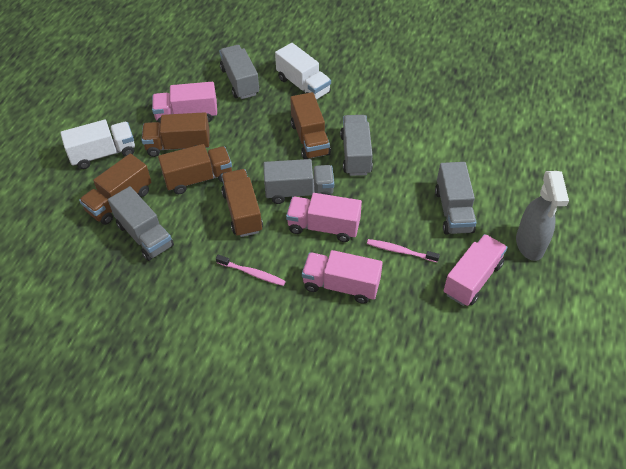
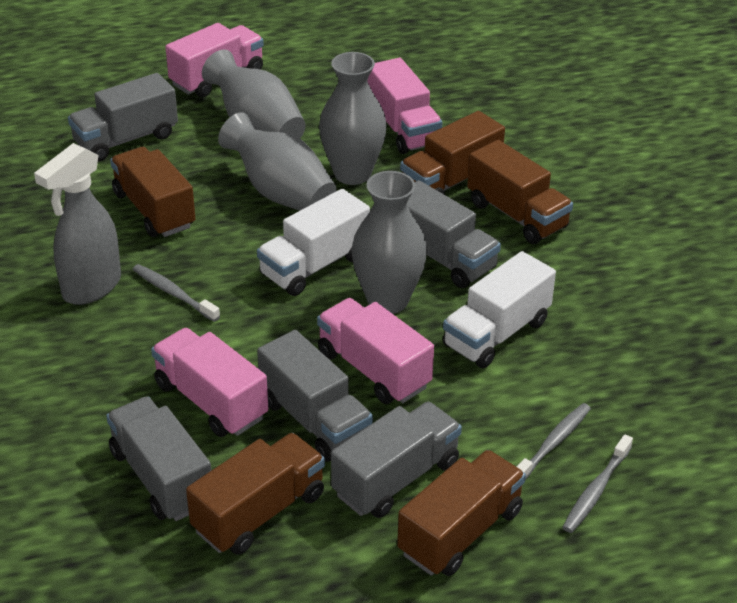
grey toothbrush: none = 0 -> [132,264,220,322] [517,403,591,480] [562,434,633,533] = 3
grey vase: none = 0 -> [202,50,306,138] [218,112,337,210] [319,52,387,185] [351,171,427,314] = 4
pink toothbrush: [216,255,286,286] [367,239,440,262] = 2 -> none = 0

